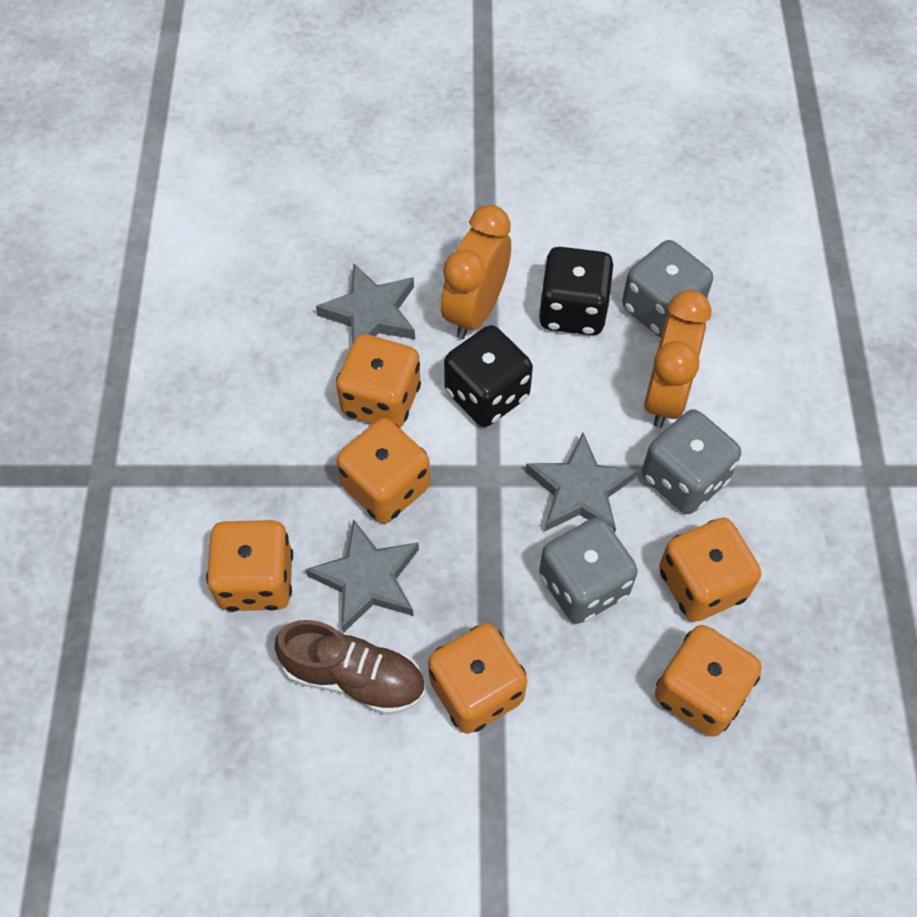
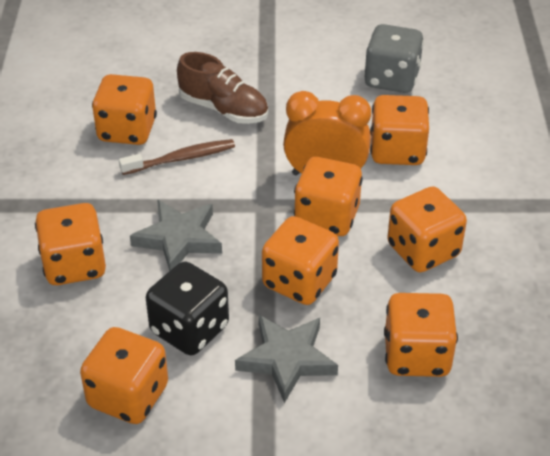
black dice: [444,325,533,427] [538,247,613,335] = 2 -> [146,262,229,355] = 1
brown toothbrush: none = 0 -> [119,139,235,175] = 1
grey dice: [539,517,638,624] [622,240,713,337] [642,409,741,514] = 3 -> [364,24,424,93] = 1
grey star: [305,519,419,633] [316,264,415,343] [526,432,638,533] = 3 -> [130,200,222,271] [235,315,338,403] = 2
orange clock: [441,205,511,339] [644,290,711,428] = 2 -> [283,91,371,175] = 1
orange dice: [206,520,293,612] [336,334,421,428] [337,418,430,523] [428,623,527,734] [655,625,762,737] [659,517,761,622] = 6 -> [35,203,106,285] [80,327,168,424] [92,74,157,145] [262,216,339,305] [294,157,363,236] [370,95,429,165] [384,293,458,377] [387,186,467,273] = 8

